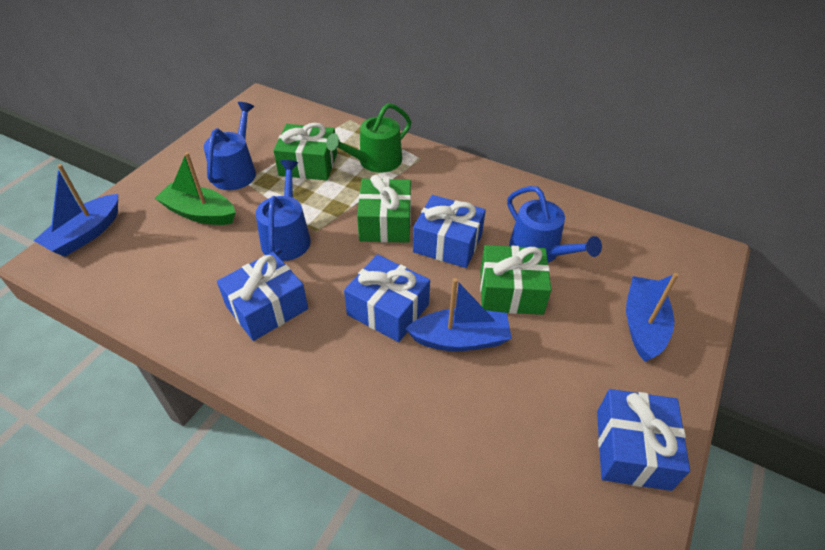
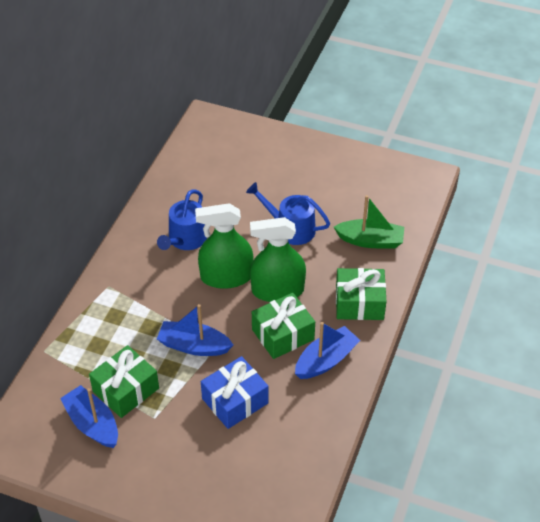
blue gift: [217,252,308,341] [344,254,430,342] [413,195,486,268] [597,389,690,491] = 4 -> [201,356,269,429] = 1
blue watering can: [204,102,256,190] [256,160,311,261] [507,186,602,263] = 3 -> [157,189,207,250] [246,182,330,245] = 2
green spray bottle: none = 0 -> [195,203,253,289] [250,217,306,302] = 2
green watering can: [326,103,411,173] = 1 -> none = 0

